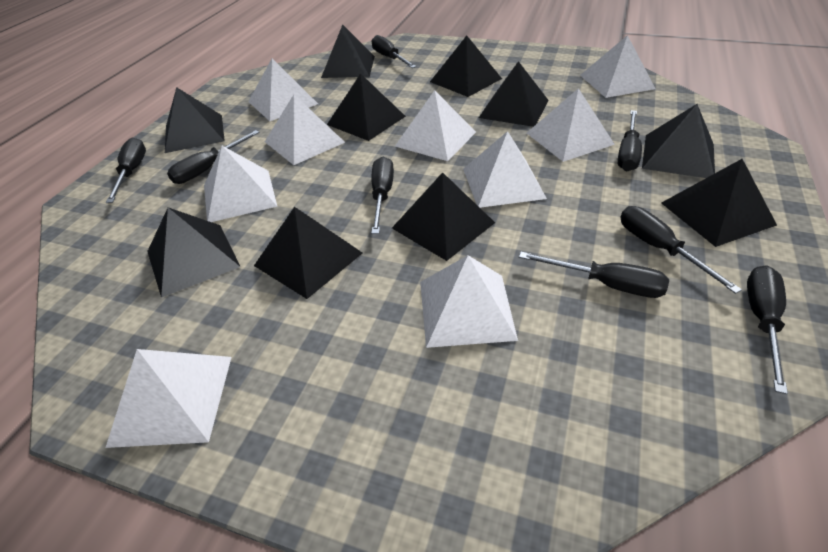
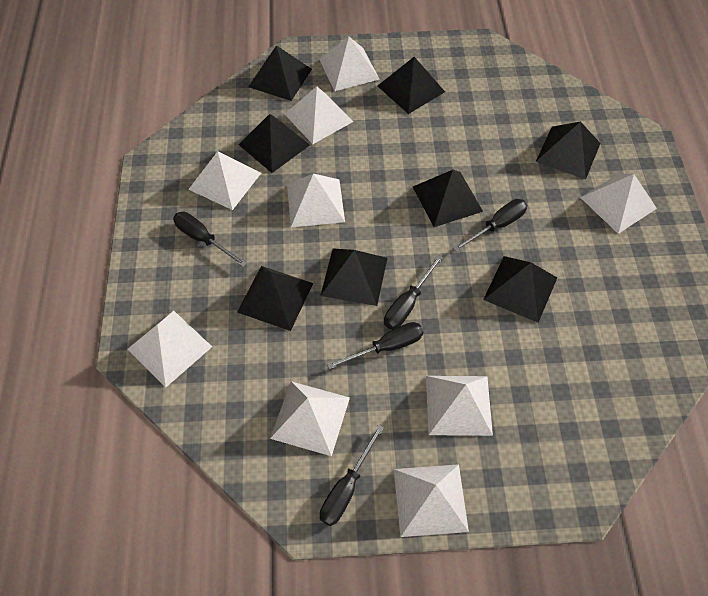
black pyramid: [147,207,240,298] [165,87,225,153] [254,207,362,299] [321,24,375,78] [327,73,406,141] [392,172,495,261] [430,35,502,97] [479,61,549,127] [642,104,715,178] [661,159,777,247] = 10 -> [237,266,313,331] [238,114,310,173] [248,45,312,101] [320,248,387,306] [378,57,445,114] [413,170,483,227] [483,256,557,323] [536,122,601,179] = 8
black screwdriver: [106,138,146,203] [167,130,260,184] [371,157,394,234] [372,35,416,68] [519,252,669,298] [618,110,642,171] [621,206,742,294] [747,265,788,394] = 8 -> [173,212,247,267] [320,424,384,526] [327,322,424,370] [384,255,443,330] [453,199,528,252] = 5

